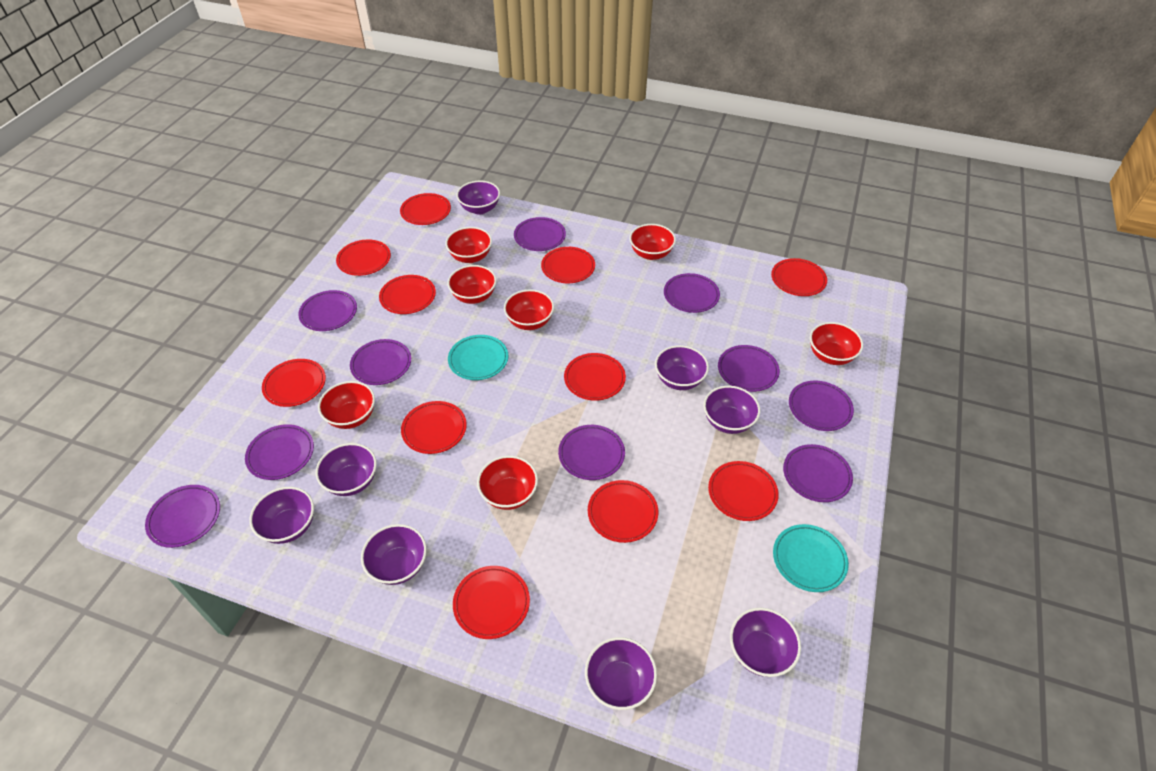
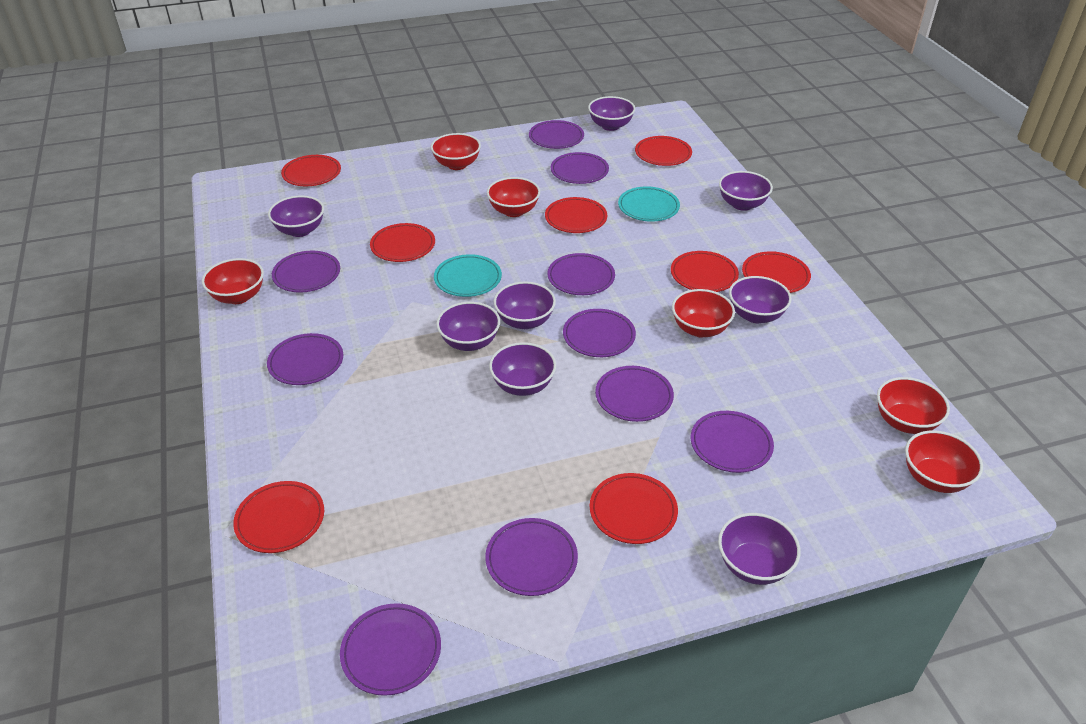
red bowl: [318,381,375,429] [445,227,492,263] [447,265,496,304] [477,456,538,510] [504,289,554,330] [629,224,676,260] [810,322,863,365] = 7 -> [202,258,264,304] [431,133,481,170] [487,177,540,217] [672,289,735,337] [877,377,950,434] [905,431,983,493] = 6
red plate: [262,359,326,407] [336,240,391,276] [379,275,436,314] [400,193,451,225] [401,401,467,454] [453,566,530,639] [541,247,595,283] [564,353,626,401] [588,480,658,543] [708,461,779,521] [771,258,827,296] = 11 -> [233,481,324,553] [281,155,341,186] [370,223,435,262] [545,197,607,233] [590,473,678,544] [635,136,692,166] [671,251,739,292] [742,251,811,293] = 8

